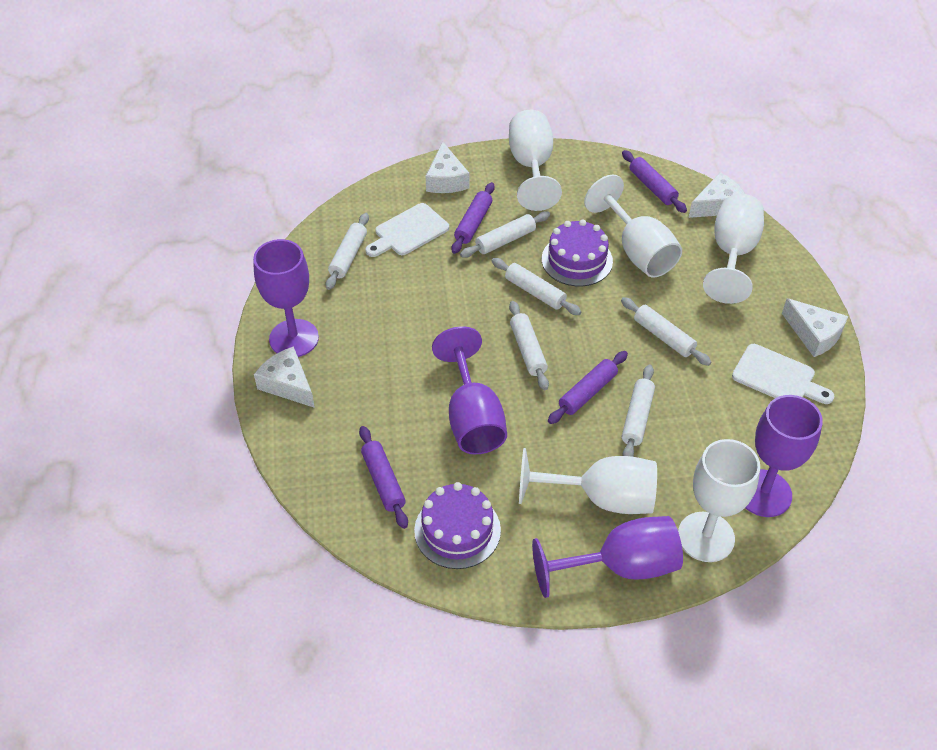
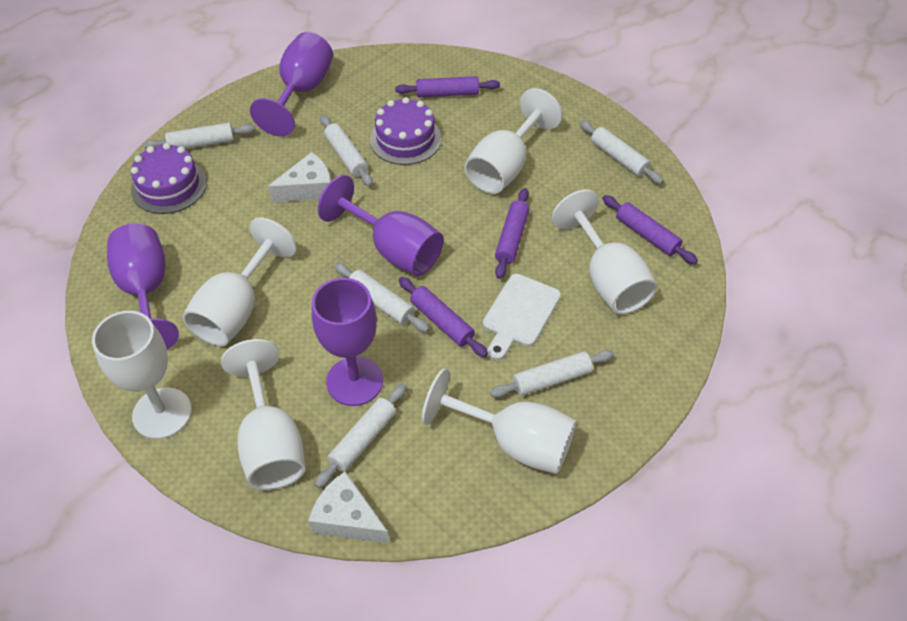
white cheese: [254,346,315,408] [426,142,469,193] [688,172,745,218] [782,298,848,357] = 4 -> [268,152,331,202] [308,472,390,543] = 2
white cutting board: [365,203,449,257] [732,344,834,404] = 2 -> [483,274,561,360] = 1
white goblet: [509,110,562,211] [519,448,657,514] [584,175,682,277] [678,439,760,562] [703,194,764,304] = 5 -> [92,311,192,439] [183,218,297,346] [221,339,305,490] [422,368,577,474] [465,88,562,194] [552,190,657,315] = 6

